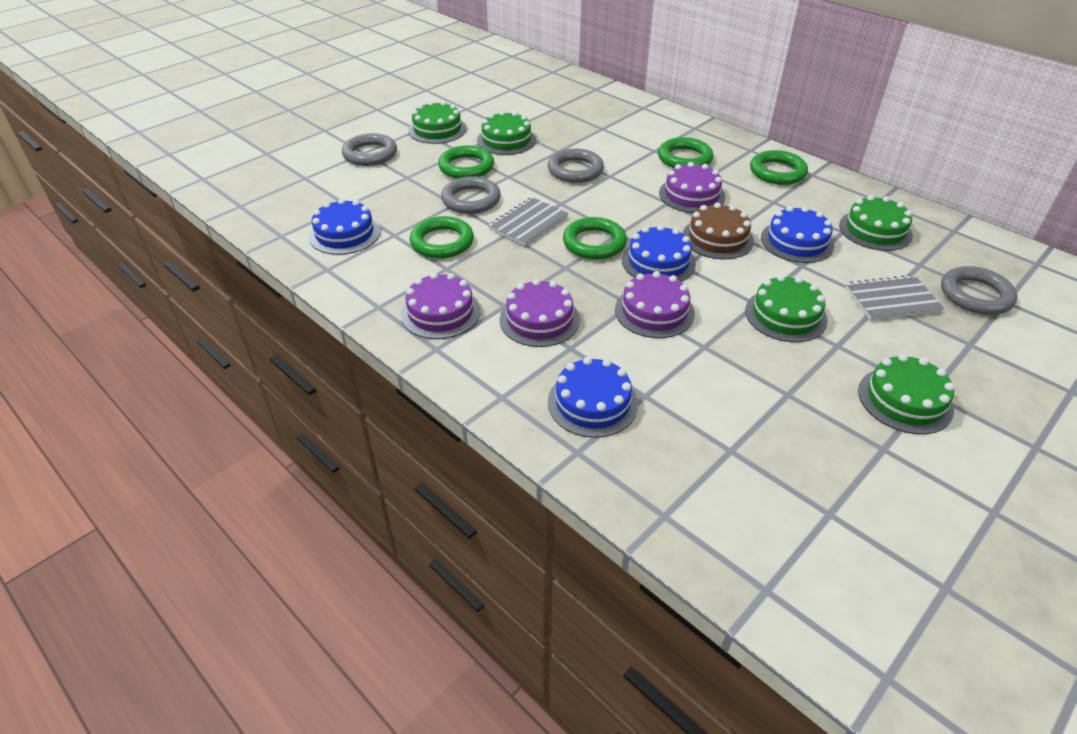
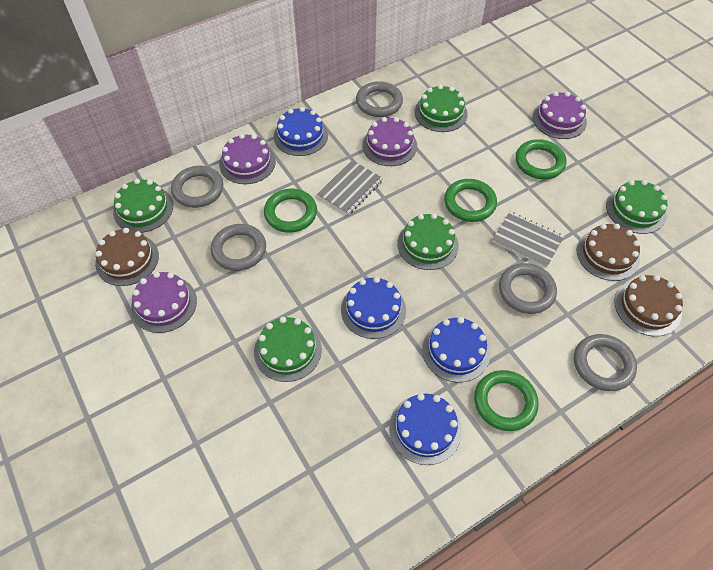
brown cake: [682,202,754,259] = 1 -> [95,228,159,286] [577,224,640,281] [615,275,683,336] = 3
green ring: [410,216,474,259] [438,145,494,179] [563,217,627,260] [658,137,713,168] [750,150,808,185] = 5 -> [264,189,317,233] [444,179,497,222] [474,370,539,431] [516,139,567,179] = 4
grey ring: [342,133,397,166] [441,176,501,214] [548,148,604,183] [941,266,1017,315] = 4 -> [171,166,223,208] [211,224,266,271] [356,81,403,117] [499,263,557,314] [574,334,637,391] = 5

